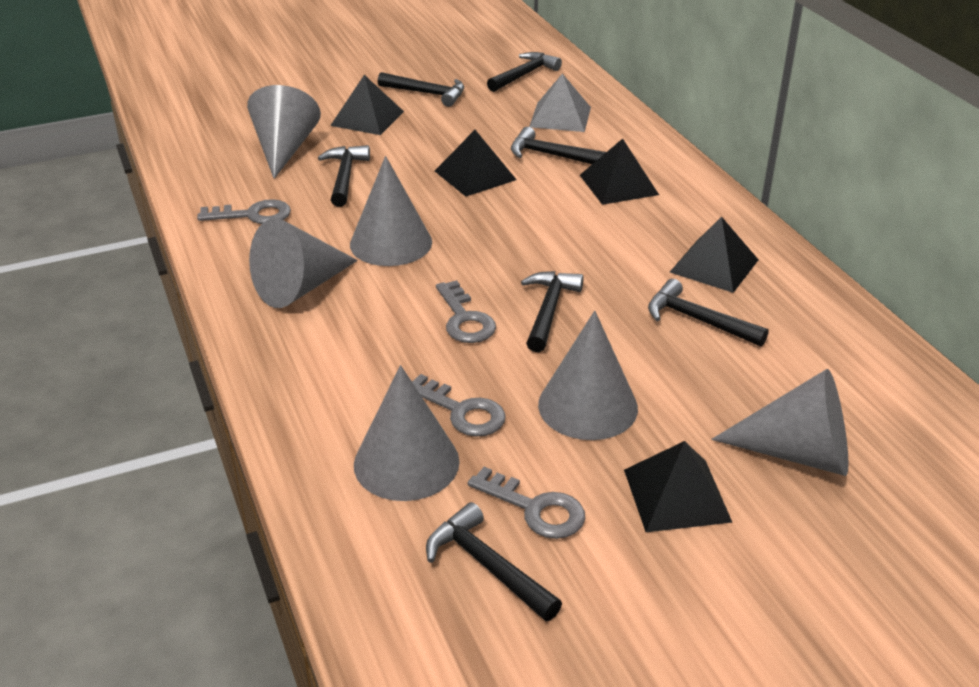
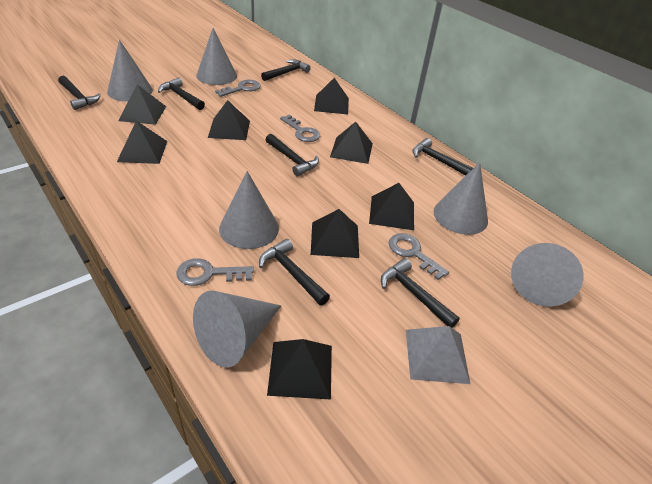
black pyramid: [330,75,404,135] [435,130,517,196] [580,138,659,205] [624,441,732,532] [670,217,758,293] = 5 -> [117,121,167,164] [118,85,166,125] [208,100,250,140] [267,339,332,400] [311,209,359,258] [314,78,349,114] [330,122,373,164] [369,183,414,230] = 8

